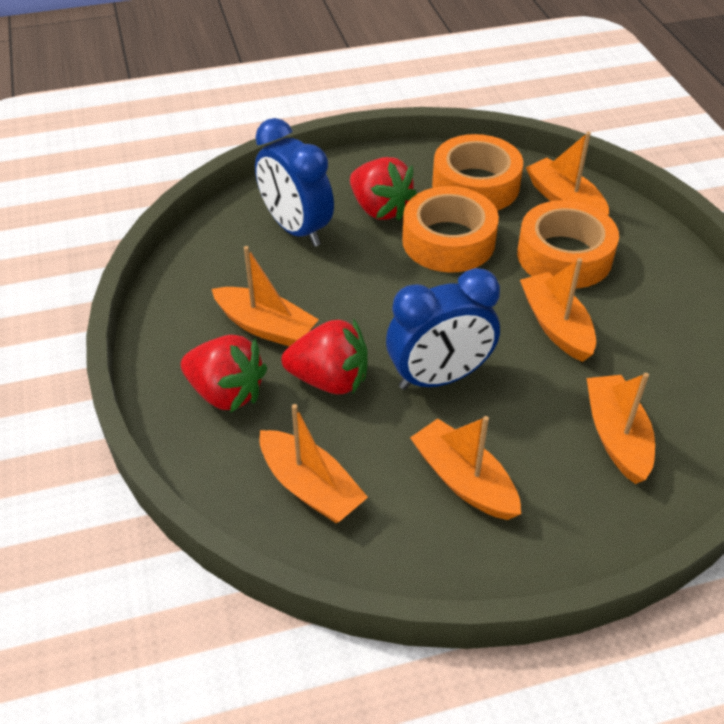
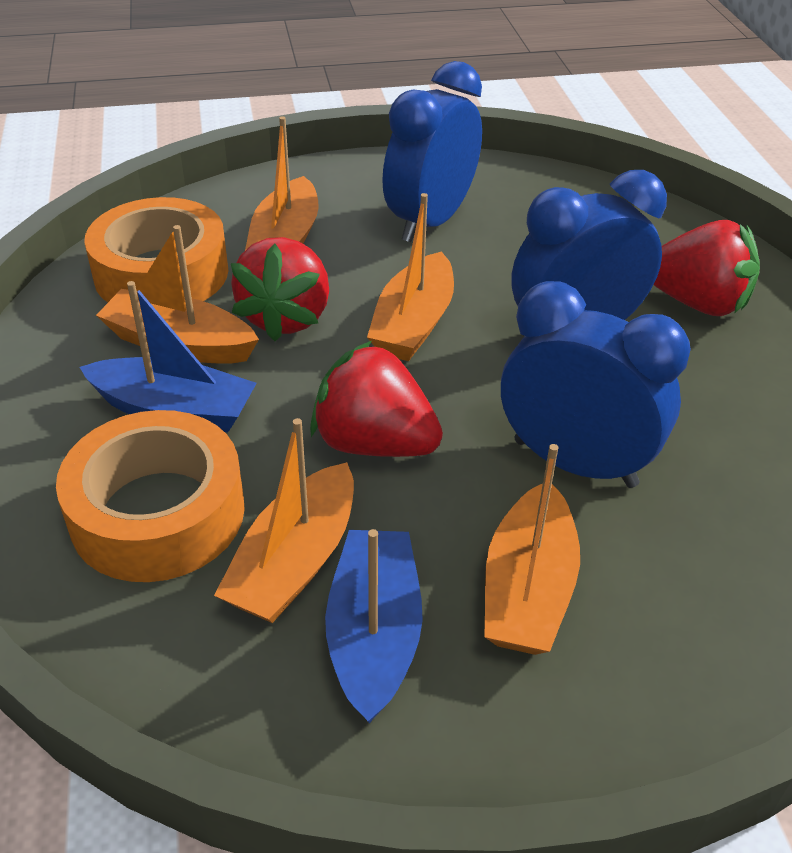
blue boat: none = 0 -> [79,281,257,433] [325,529,423,724] = 2
blue clock: [255,118,334,247] [386,268,500,390] = 2 -> [382,61,482,242] [501,281,691,488] [511,170,667,320] = 3
orange boat: [212,246,319,346] [259,404,368,523] [410,416,521,520] [520,258,596,362] [526,132,609,215] [586,373,655,484] = 6 -> [96,225,259,364] [214,418,354,623] [245,116,319,250] [367,193,454,361] [484,444,580,655] = 5
orange tape: [402,186,499,273] [432,134,523,211] [517,200,619,288] = 3 -> [56,410,245,582] [84,197,228,303] = 2

